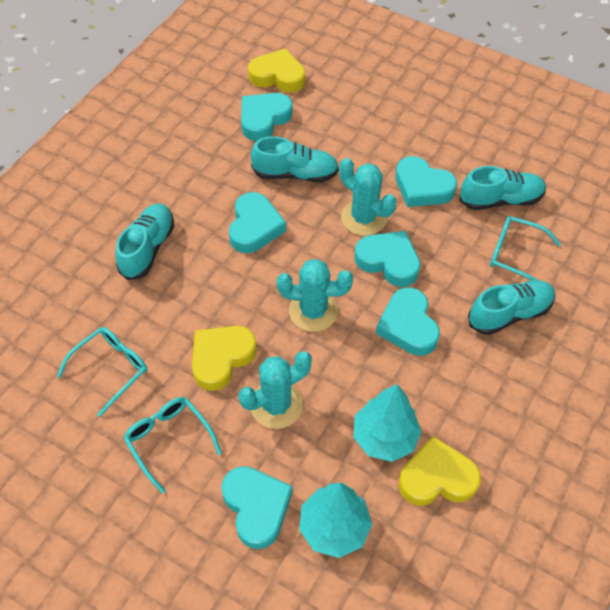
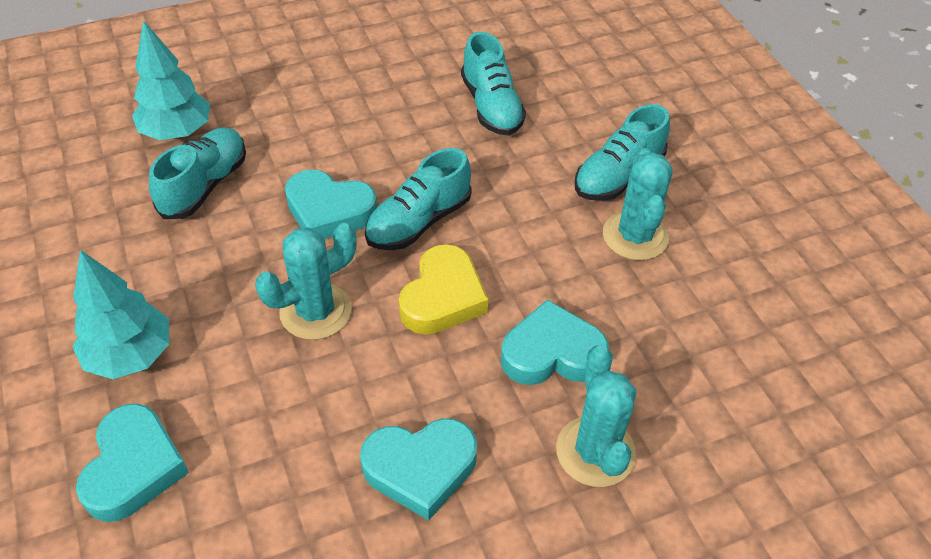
turquoise glasses: [57,327,147,417] [123,397,222,494] [490,216,561,281] = 3 -> none = 0
turquoise heart: [221,466,293,549] [229,192,286,253] [241,93,293,141] [354,231,421,287] [376,287,440,356] [395,156,457,207] = 6 -> [76,404,189,522] [285,170,377,239] [360,418,477,521] [501,300,609,385] = 4
yellow heart: [192,326,257,391] [248,48,305,92] [399,436,481,506] = 3 -> [399,244,489,335] = 1

